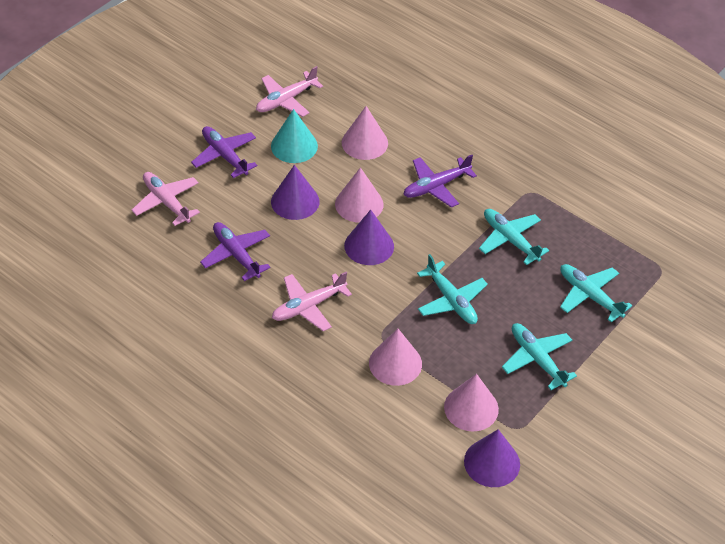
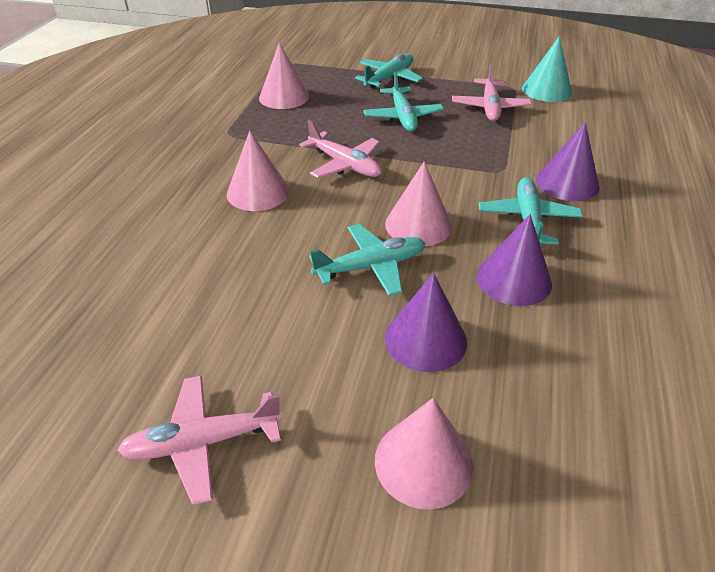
purple plane: [191,126,257,178] [200,222,271,281] [403,155,477,208] = 3 -> none = 0

